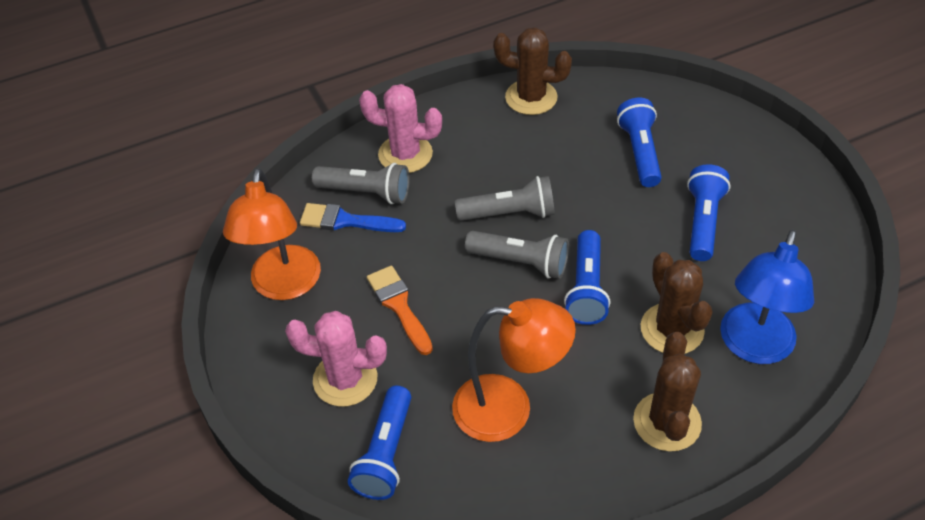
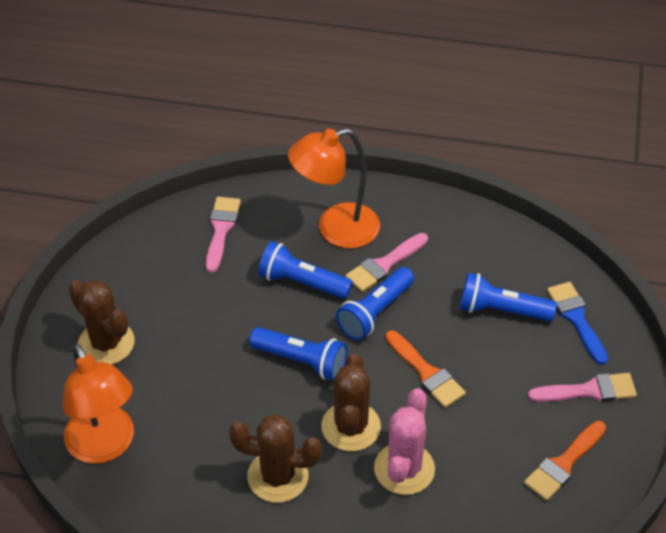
blue lamp: [720,230,814,364] = 1 -> none = 0
grey flashlight: [312,163,410,204] [455,176,555,221] [465,231,569,279] = 3 -> none = 0
orange brush: [367,265,433,355] = 1 -> [386,331,466,408] [524,421,606,501] = 2
pink brush: none = 0 -> [206,197,241,273] [345,233,428,292] [528,373,637,402] = 3
pink cactus: [285,311,387,407] [359,84,442,173] = 2 -> [374,388,435,495] = 1

